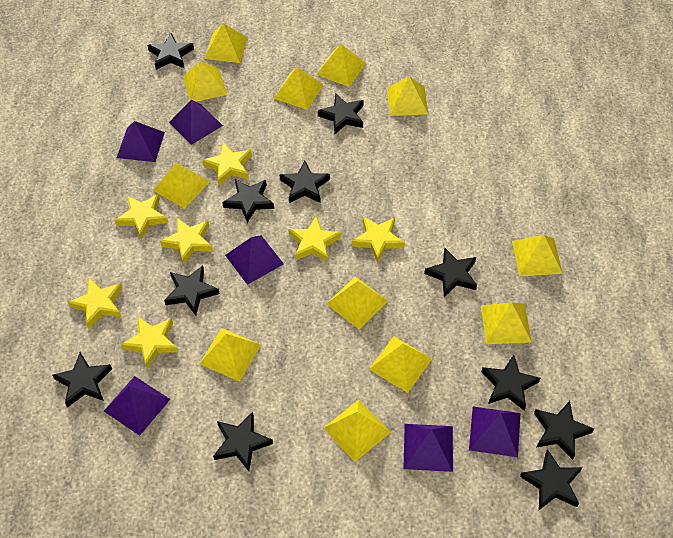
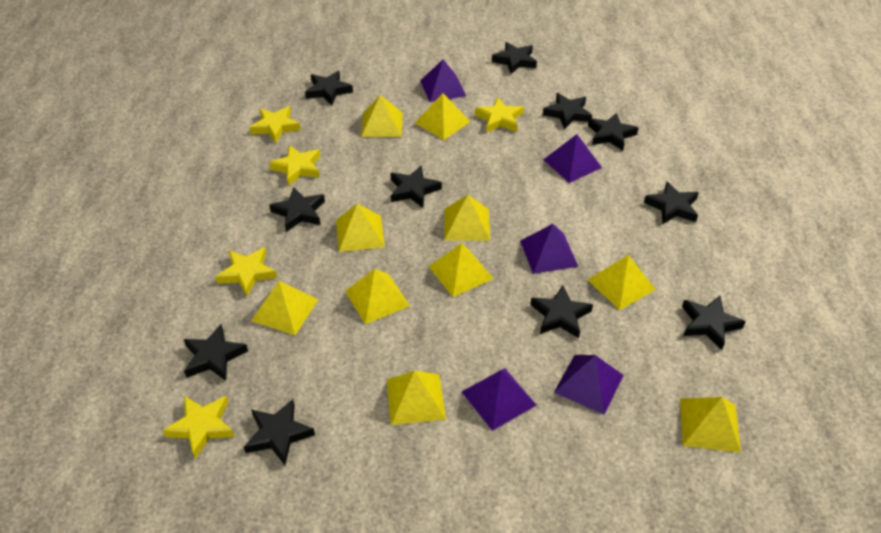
purple pyramid: [104,376,170,436] [117,121,165,162] [169,100,223,145] [225,235,284,285] [404,424,453,472] [469,407,520,457] = 6 -> [420,59,466,102] [462,368,537,431] [520,224,578,274] [543,134,602,183] [554,355,624,415] = 5
yellow pyramid: [153,163,210,208] [183,61,228,102] [199,328,261,382] [204,23,248,63] [273,67,324,110] [316,44,366,87] [323,400,391,462] [326,276,388,329] [369,336,432,393] [387,76,428,116] [481,302,532,344] [512,235,563,276] = 12 -> [251,281,319,335] [336,204,385,252] [345,269,410,324] [361,95,403,137] [387,371,446,425] [415,93,471,140] [428,243,494,297] [444,195,490,241] [587,255,656,310] [680,397,741,453] = 10
yellow star: [68,278,123,329] [115,194,168,240] [121,316,178,369] [160,218,213,265] [202,142,252,186] [288,216,341,262] [352,217,405,263] = 7 -> [162,396,235,459] [215,247,277,296] [249,106,301,143] [269,145,320,186] [475,97,524,133] = 5

